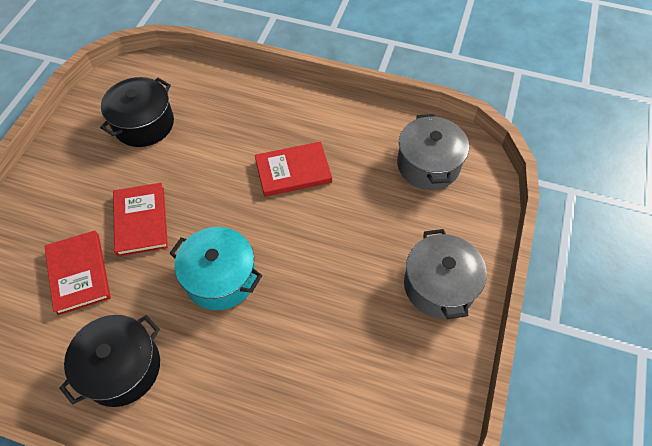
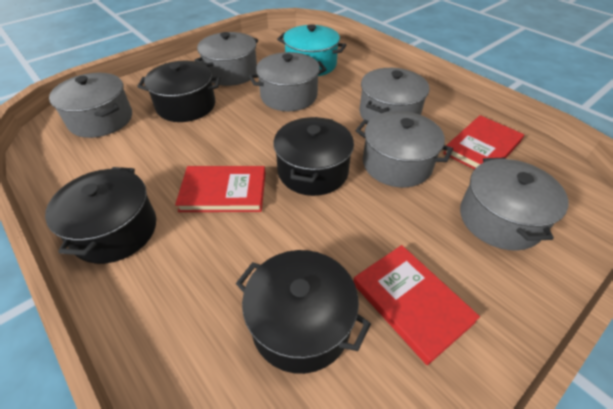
black pot: [59,315,160,407] [100,77,174,147] = 2 -> [45,167,156,264] [137,61,221,122] [236,250,371,374] [274,117,354,196] = 4
grey pot: [397,114,469,190] [404,229,487,319] = 2 -> [49,73,132,138] [194,32,258,86] [249,52,327,111] [355,111,453,188] [359,68,429,121] [460,158,569,251] = 6

